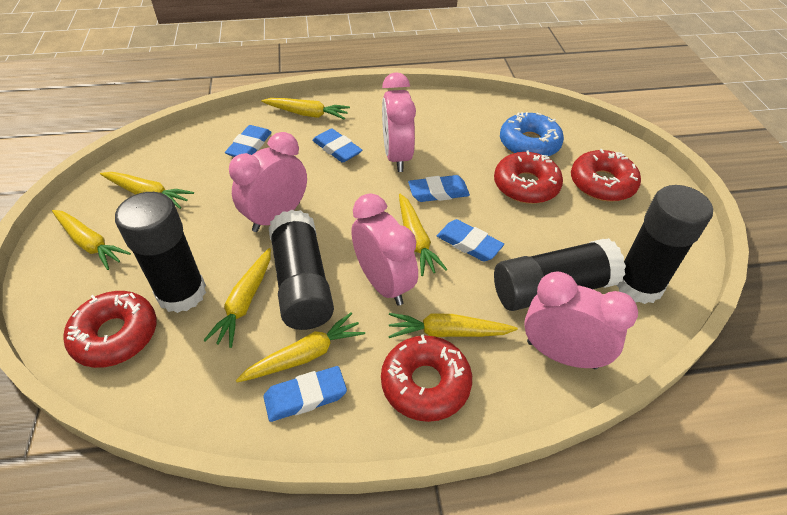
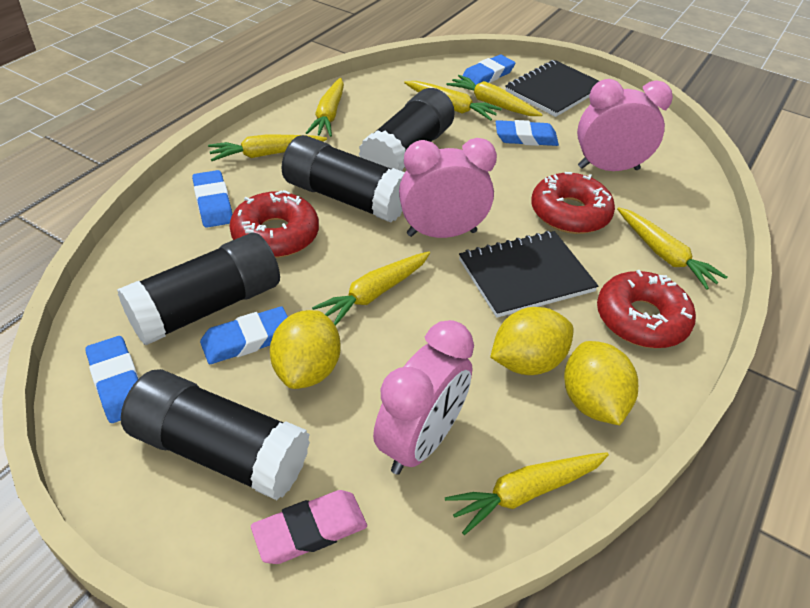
black notebook: none = 0 -> [459,231,598,318] [505,60,599,117] = 2
blue donut: [500,112,564,157] = 1 -> none = 0
pink clock: [229,132,307,232] [351,193,418,306] [382,72,416,172] [524,271,638,369] = 4 -> [373,320,474,475] [399,138,497,238] [577,79,673,171] = 3
pink eraser: none = 0 -> [251,490,367,564] = 1
red donut: [63,291,157,368] [381,334,472,422] [494,150,563,204] [571,149,641,202] = 4 -> [229,190,319,258] [531,172,615,234] [597,270,696,348] = 3
yellow lemon: none = 0 -> [270,310,341,389] [490,307,574,375] [564,341,638,425] = 3

